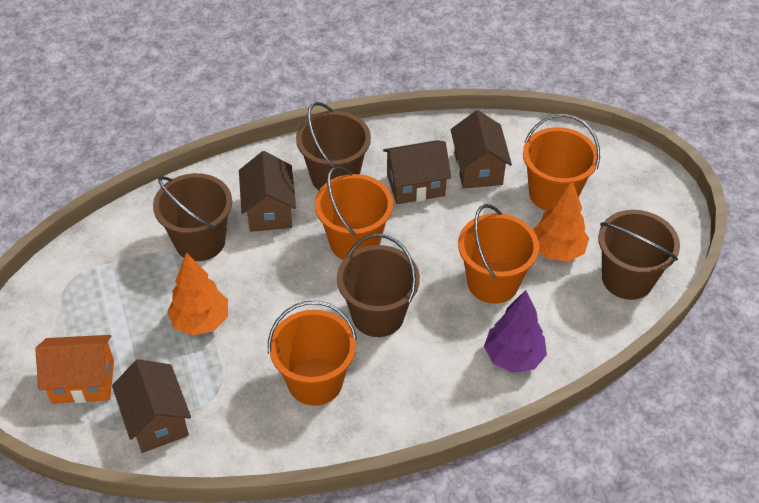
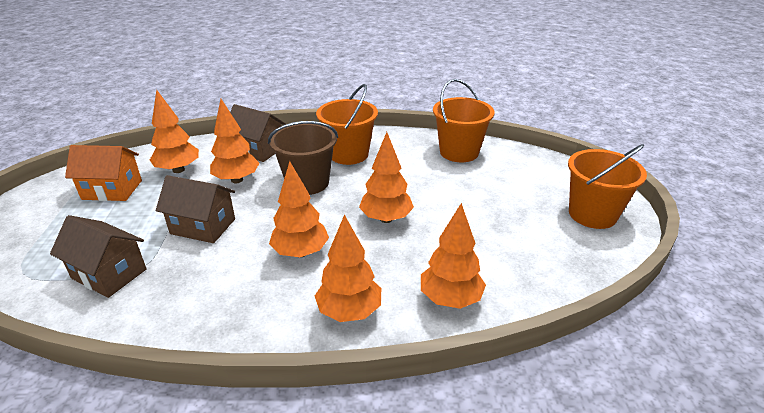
brown bucket: [153,173,232,261] [296,102,371,190] [337,234,420,337] [598,210,680,300] = 4 -> [268,121,338,195] = 1
brown house: [112,359,191,453] [239,151,296,232] [383,140,451,204] [450,110,512,189] = 4 -> [50,215,147,298] [156,175,235,243] [230,104,286,162] = 3
orange bucket: [268,301,357,406] [315,166,393,260] [458,204,539,304] [523,114,600,211] = 4 -> [316,84,378,165] [433,79,495,162] [568,144,647,229] = 3
orange tree: [167,253,228,336] [533,180,589,262] = 2 -> [150,89,199,173] [210,99,259,183] [269,161,329,257] [315,215,381,322] [359,132,414,223] [421,203,486,309] = 6
purple tree: [484,290,547,373] = 1 -> none = 0

